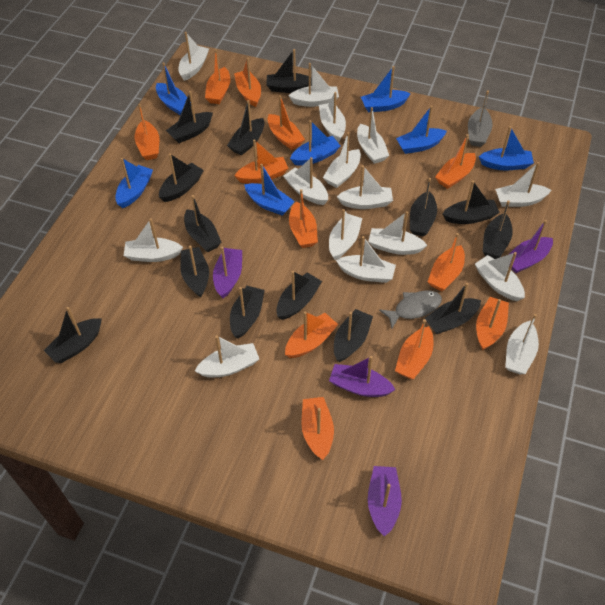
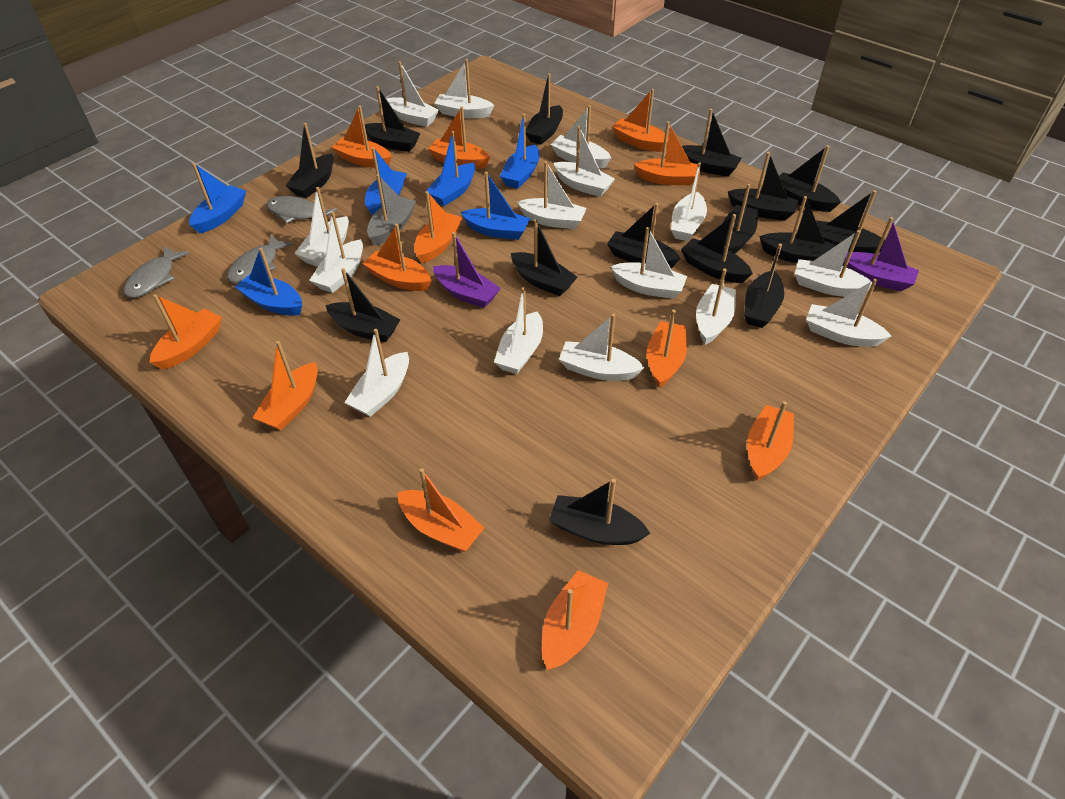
black boat: [44,307,102,363] [159,154,204,202] [166,91,213,143] [180,246,209,297] [184,195,222,252] [227,100,264,156] [230,286,265,339] [266,49,309,93] [276,271,322,320] [334,309,373,362] [410,178,437,237] [425,283,481,334] [442,180,500,224] [483,200,513,259] = 14 -> [286,123,334,198] [325,268,400,342] [365,86,421,152] [511,219,577,296] [526,73,563,145] [549,479,650,545] [607,203,680,268] [681,214,753,283] [682,109,742,177] [723,184,758,253] [728,152,799,221] [744,244,784,328] [759,196,835,263] [779,145,841,212] [816,190,885,254] = 15
blue boat: [115,158,153,208] [156,62,191,115] [244,164,295,216] [290,120,340,166] [361,66,411,112] [396,105,447,154] [479,126,534,170] = 7 -> [189,163,246,233] [235,248,302,316] [365,147,407,216] [426,131,475,206] [461,172,531,240] [500,114,539,189] = 6
grey fish: [379,290,442,328] = 1 -> [123,246,190,298] [227,235,294,283] [266,196,337,224] = 3
purple boat: [213,246,242,298] [329,356,396,397] [368,466,402,537] [508,220,553,273] = 4 -> [433,232,501,308] [842,217,919,291] = 2

